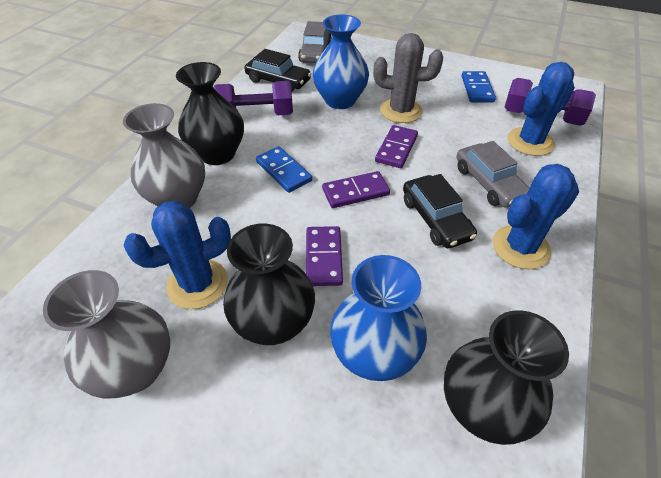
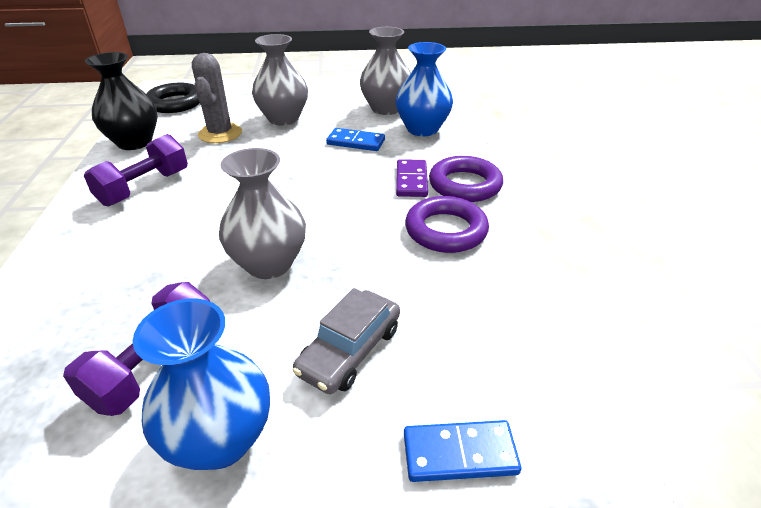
black car: [244,49,311,92] [403,174,477,248] = 2 -> none = 0
black ring: none = 0 -> [146,83,200,113] = 1
black vase: [176,62,244,165] [223,224,315,345] [444,310,569,445] = 3 -> [85,52,158,150] = 1
blue cactus: [124,201,231,309] [492,164,579,269] [508,62,575,156] = 3 -> none = 0
grey car: [298,21,332,63] [457,141,530,208] = 2 -> [293,288,400,394] = 1
grey vase: [43,270,170,398] [123,103,205,208] = 2 -> [219,148,306,279] [252,34,308,126] [360,27,411,115] = 3
purple domino: [306,226,343,286] [322,171,390,208] [375,125,418,168] = 3 -> [396,159,428,197] = 1
purple ring: none = 0 -> [405,196,489,253] [429,156,503,202] = 2

